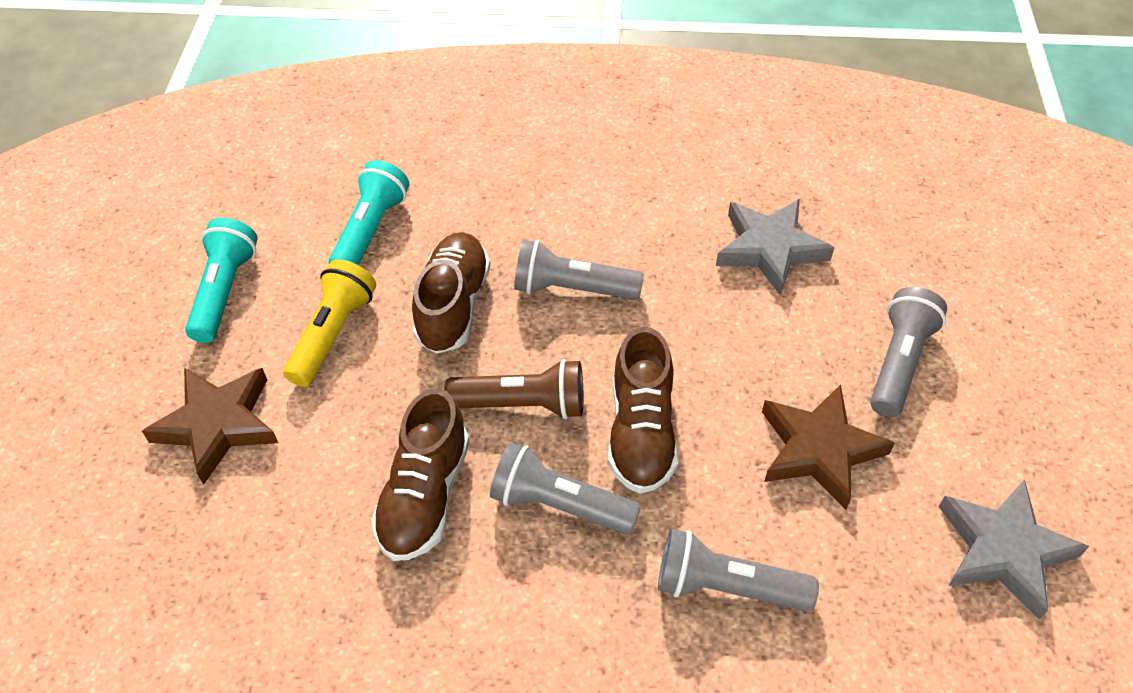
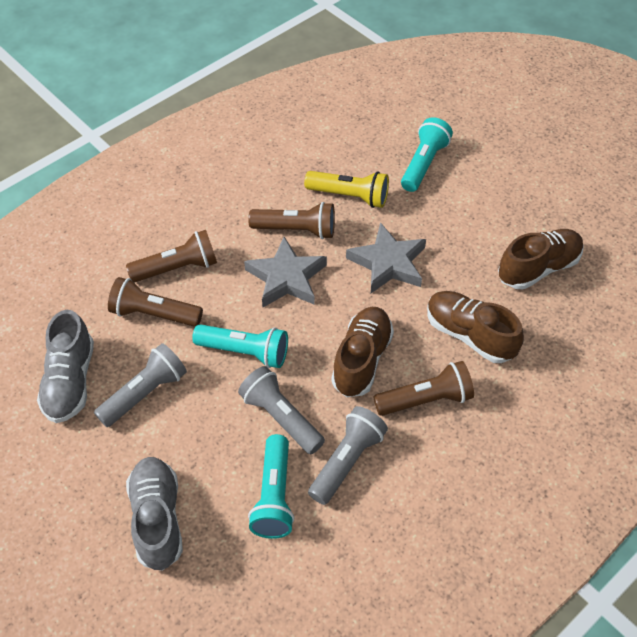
brown flashlight: [444,359,584,419] = 1 -> [108,277,203,327] [126,230,217,283] [248,202,335,239] [374,361,474,416] = 4
brown star: [142,368,278,484] [762,384,895,510] = 2 -> none = 0
grey flashlight: [490,442,641,535] [514,239,644,300] [658,529,819,612] [870,287,947,417] = 4 -> [94,343,187,427] [238,366,325,454] [308,406,388,505] = 3
grey shoe: none = 0 -> [37,310,94,423] [126,457,183,571] = 2
turquoise flashlight: [185,218,258,343] [329,160,409,265] = 2 -> [192,324,288,368] [248,434,294,539] [401,117,453,192] = 3

